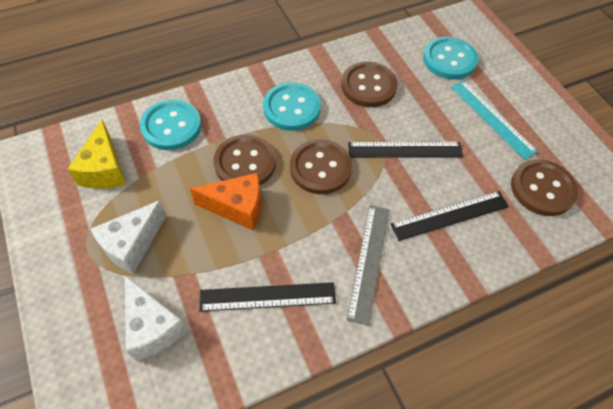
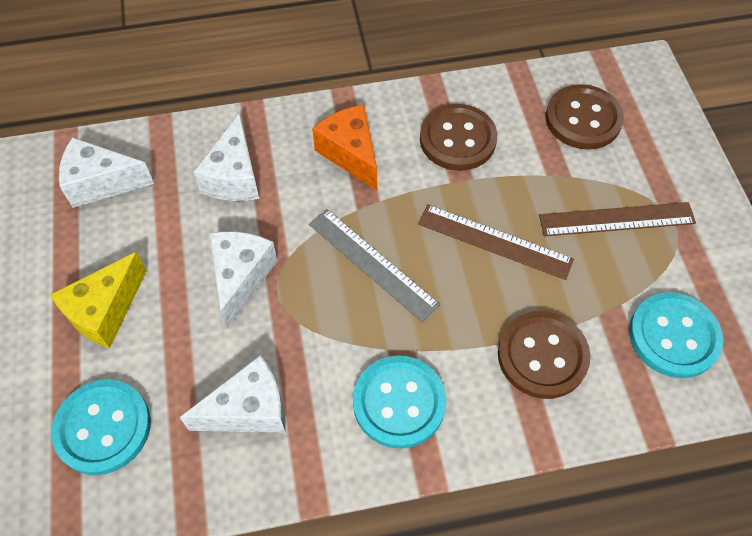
black ruler: [199,282,336,312] [348,142,463,158] [390,191,509,241] = 3 -> none = 0
brown button: [214,134,276,185] [290,139,352,194] [341,61,398,107] [511,159,578,216] = 4 -> [420,104,497,171] [498,311,590,399] [546,84,624,150] = 3
brown ruler: none = 0 -> [418,205,574,280] [539,202,696,236] = 2
turquoise ruler: [451,80,538,160] = 1 -> none = 0
white cheese: [90,200,167,274] [125,276,188,361] = 2 -> [59,137,154,208] [180,355,285,432] [193,113,259,201] [209,231,277,329] = 4

